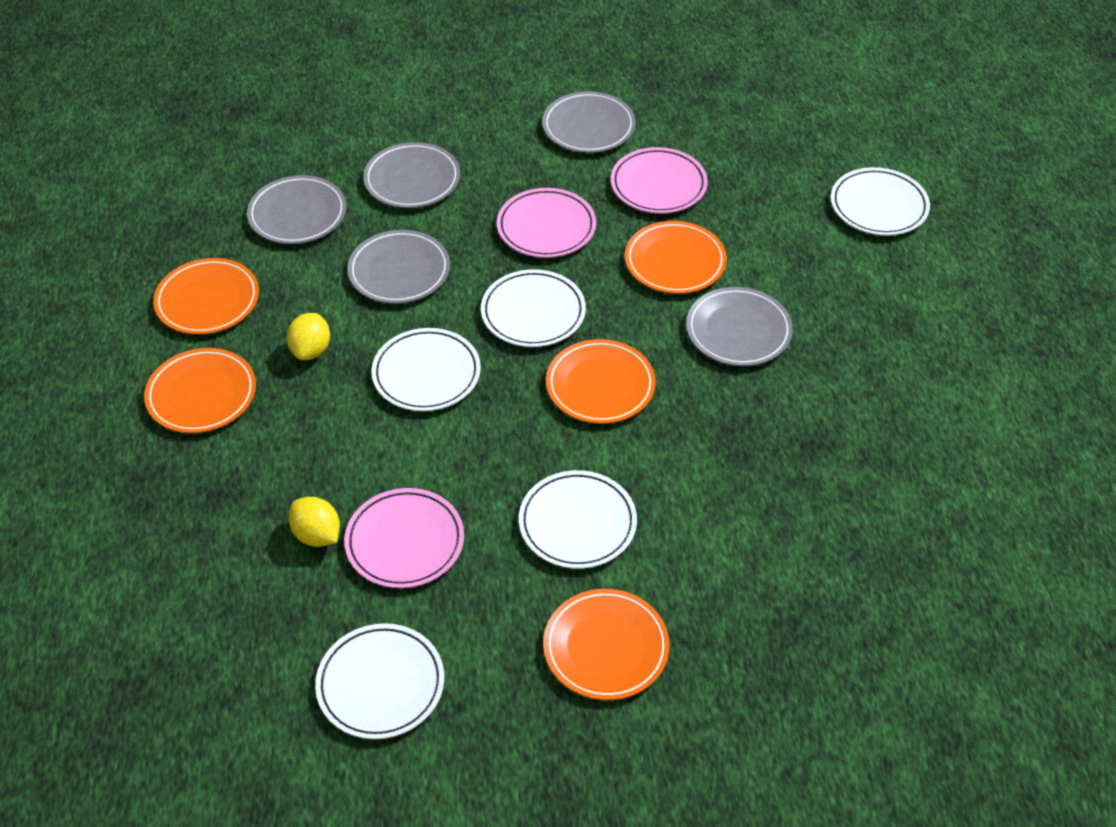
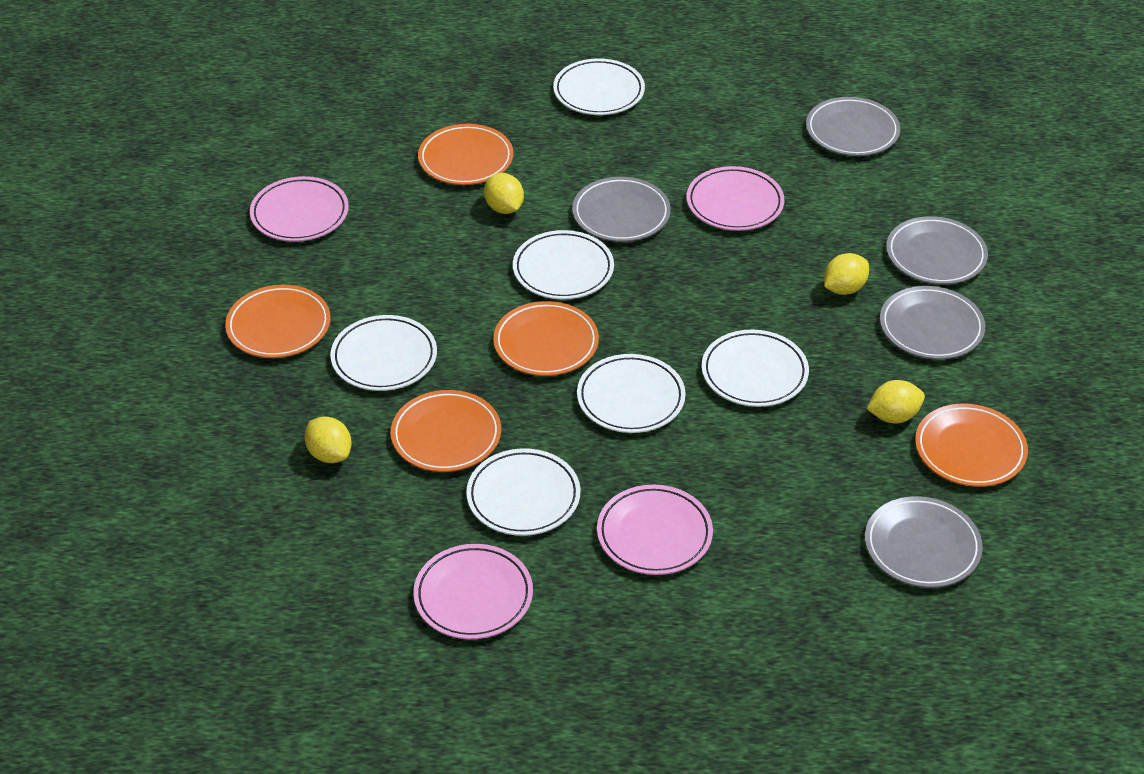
pink plate: [344,488,464,588] [497,188,596,258] [611,147,708,214] = 3 -> [250,176,349,242] [413,544,533,639] [597,485,713,575] [686,166,784,231] = 4
white plate: [315,623,444,739] [372,328,481,411] [481,269,586,347] [519,470,637,569] [831,167,930,236] = 5 -> [330,315,437,391] [466,448,580,536] [513,230,614,299] [553,58,645,115] [577,354,686,433] [702,330,809,407] = 6
yellow lemon: [286,313,330,360] [289,497,340,547] = 2 -> [304,416,352,463] [484,173,524,214] [824,253,869,295] [867,380,925,423] = 4

